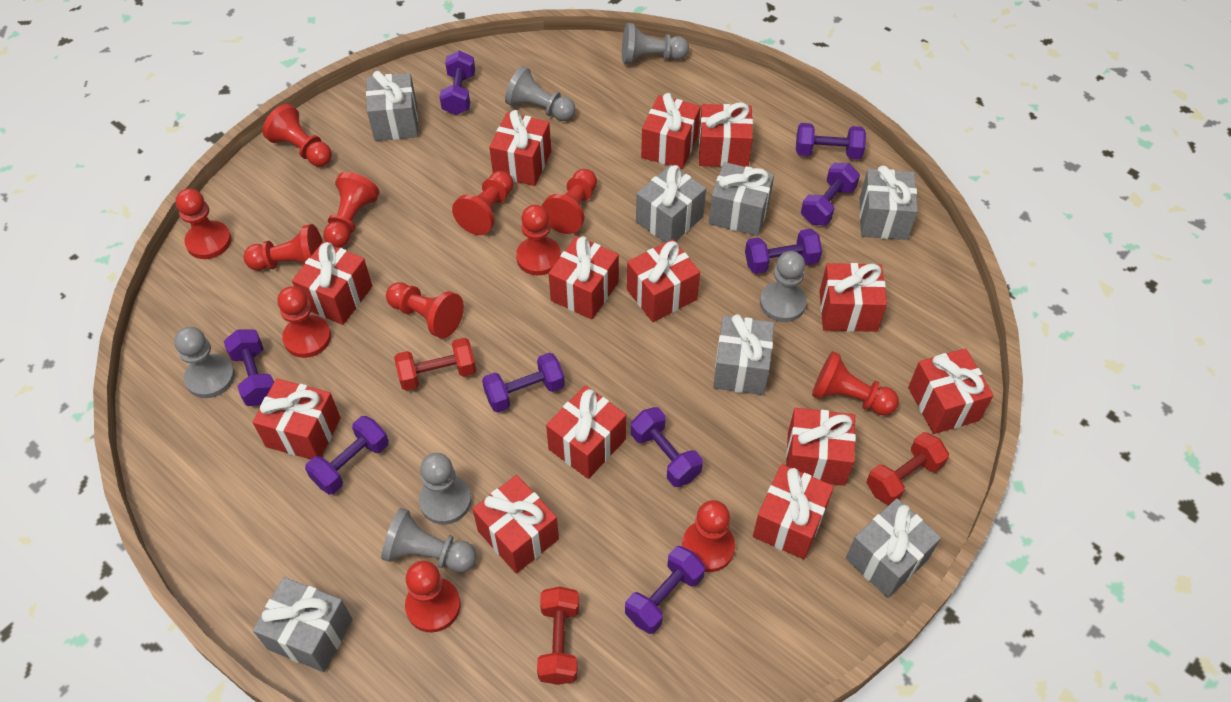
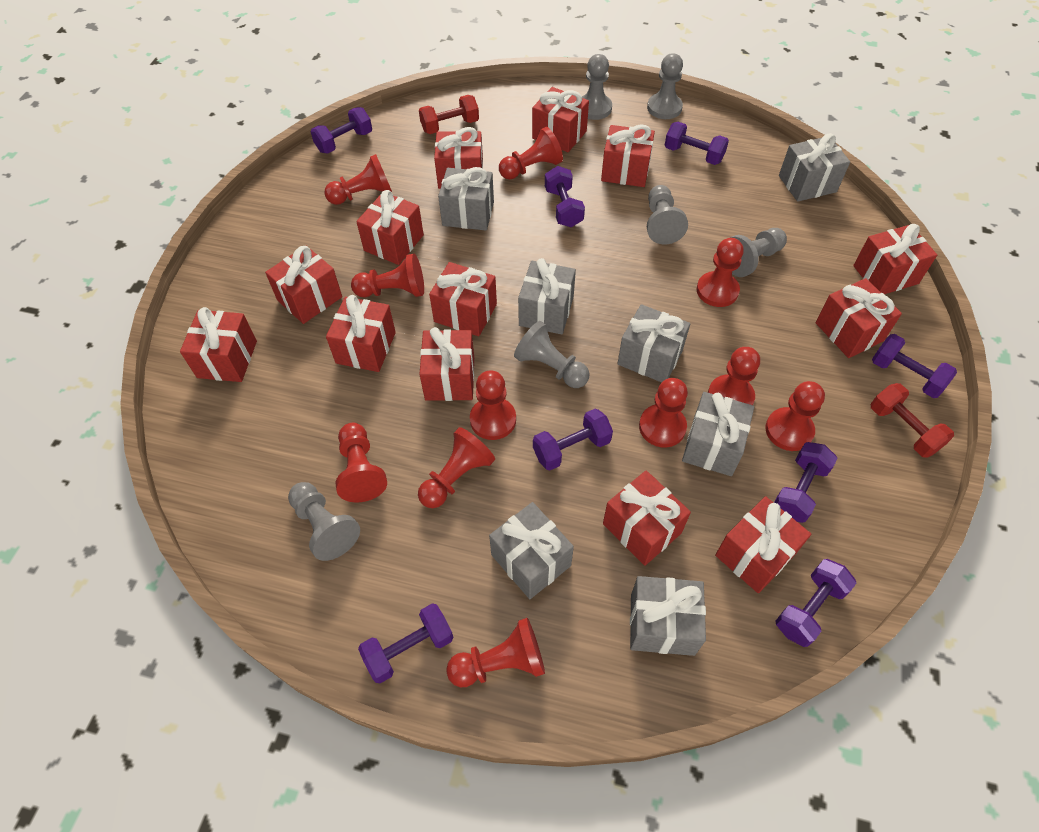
purple dumbbell: [224,329,274,406] [305,416,389,494] [440,51,475,115] [482,353,565,413] [625,546,705,634] [631,407,703,487] [745,229,822,274] [796,123,866,159] [801,163,860,225] = 9 -> [311,107,372,153] [358,603,453,683] [533,409,613,471] [545,166,585,227] [665,122,729,165] [774,442,838,523] [775,559,856,647] [872,334,957,398] = 8
red dumbbell: [394,338,476,391] [537,586,579,685] [867,432,949,505] = 3 -> [419,95,479,134] [871,383,954,458] = 2
red pawn: [176,188,231,259] [244,224,323,270] [263,104,332,167] [278,286,331,358] [323,172,380,248] [386,282,464,338] [405,561,461,633] [452,171,514,235] [516,205,561,275] [542,169,597,234] [682,500,735,572] [812,351,899,416] = 12 -> [324,154,392,205] [336,423,387,502] [351,254,424,297] [418,427,495,508] [446,618,545,687] [470,370,516,440] [499,127,563,180] [639,378,688,448] [697,238,744,307] [708,347,760,405] [766,381,825,451] = 11

